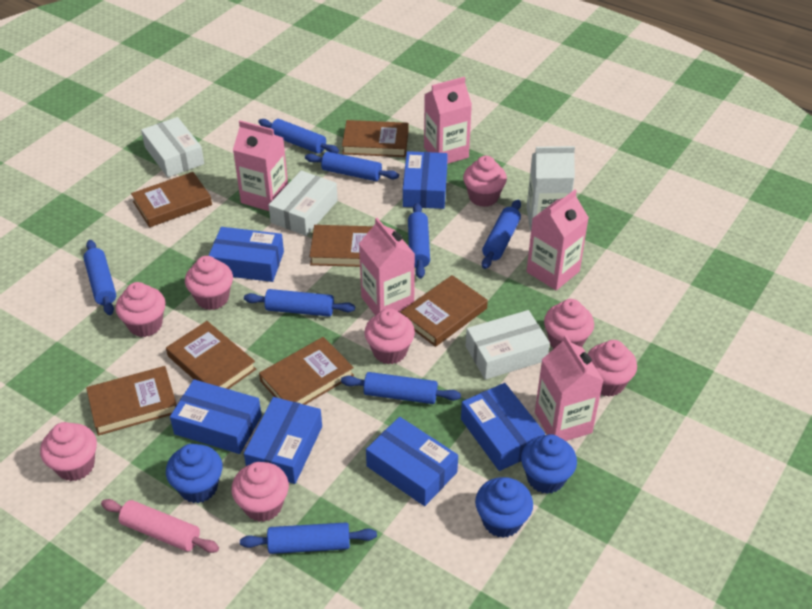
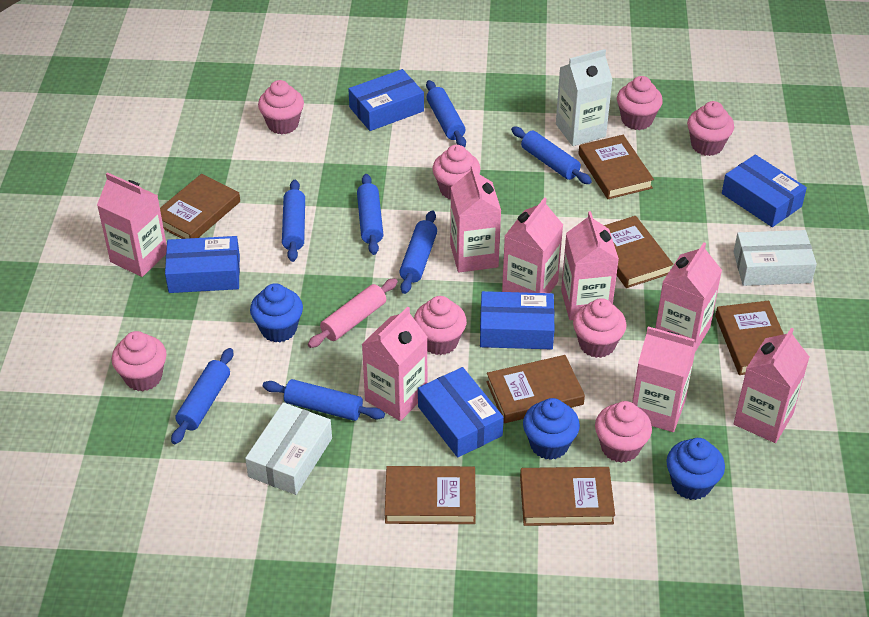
blue box: [170,379,262,454] [209,227,284,282] [244,397,322,484] [366,417,458,506] [403,151,448,209] [461,383,545,471] = 6 -> [165,236,240,293] [348,69,424,131] [418,367,504,458] [480,291,554,349] [722,155,807,227] = 5
blue rolling pin: [84,240,116,315] [240,523,377,554] [244,289,355,317] [258,119,339,154] [305,152,399,181] [341,372,461,404] [408,203,430,279] [482,200,521,269] = 8 -> [171,348,233,444] [263,379,385,421] [282,180,305,262] [357,174,383,255] [399,210,437,294] [426,80,466,147] [511,127,592,184] = 7
pink carton: [233,120,288,211] [359,218,415,316] [424,77,472,164] [527,190,589,290] [535,335,604,441] = 5 -> [97,172,167,277] [362,306,427,421] [450,165,501,272] [502,197,563,293] [561,211,619,320] [632,326,697,432] [655,242,722,352] [734,328,809,443] = 8
white box: [141,117,204,177] [269,170,338,236] [466,310,550,380] = 3 -> [245,402,332,495] [734,230,817,286] = 2

